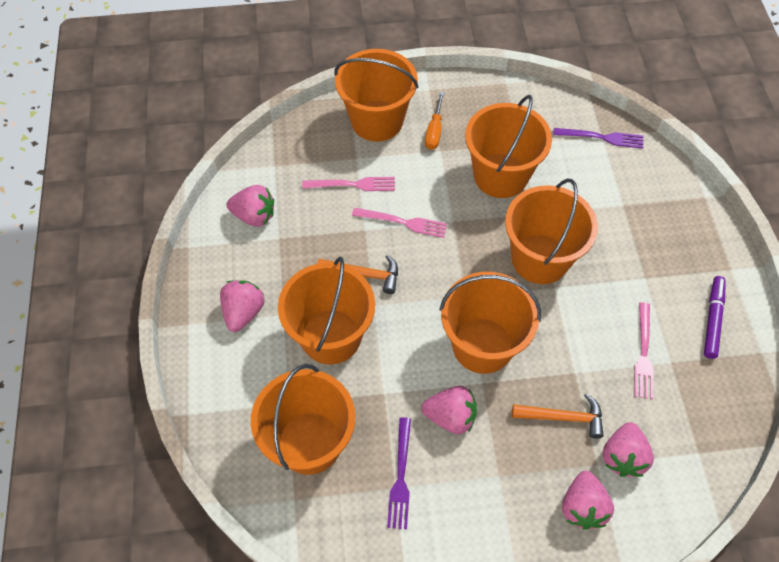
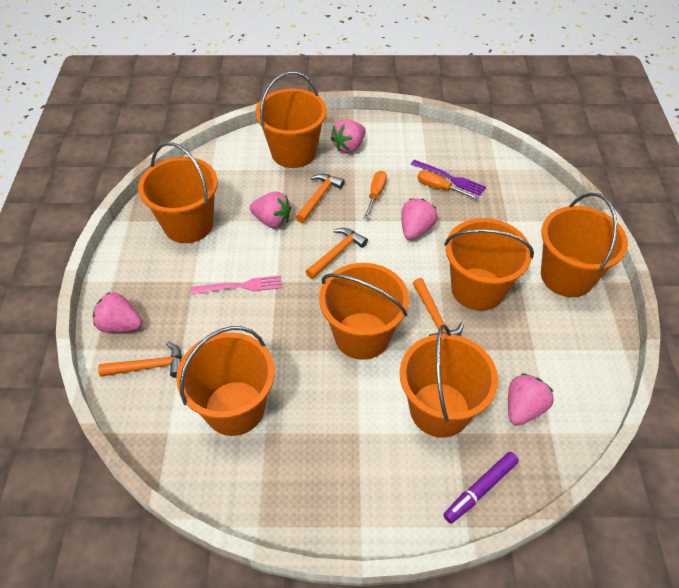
orange bucket: [251,364,355,475] [278,257,375,365] [334,49,419,142] [439,272,541,374] [465,95,552,198] [505,178,598,284] = 6 -> [138,142,218,243] [176,326,275,436] [255,72,327,168] [319,263,409,360] [400,325,498,438] [444,218,534,311] [541,193,628,297] = 7
orange hammer: [317,255,398,294] [512,393,604,439] = 2 -> [98,341,182,378] [296,174,344,223] [306,228,368,279] [413,278,464,336] = 4
orange screwdriver: [425,91,444,150] = 1 -> [364,171,387,219] [417,170,479,200] = 2
pink fork: [302,177,395,191] [352,208,447,238] [634,302,653,399] = 3 -> [191,275,282,295] = 1
purple fork: [387,417,411,529] [553,128,644,148] = 2 -> [411,160,486,196] = 1

